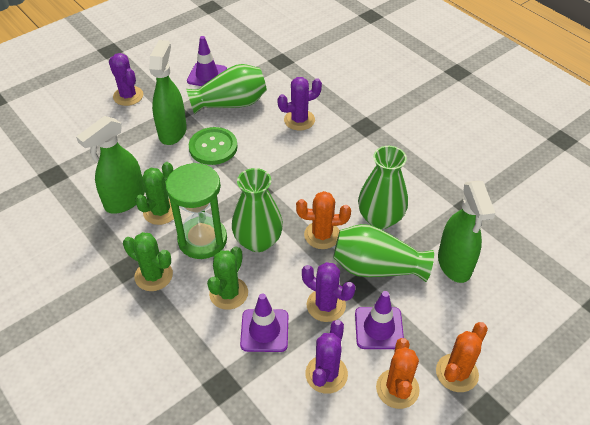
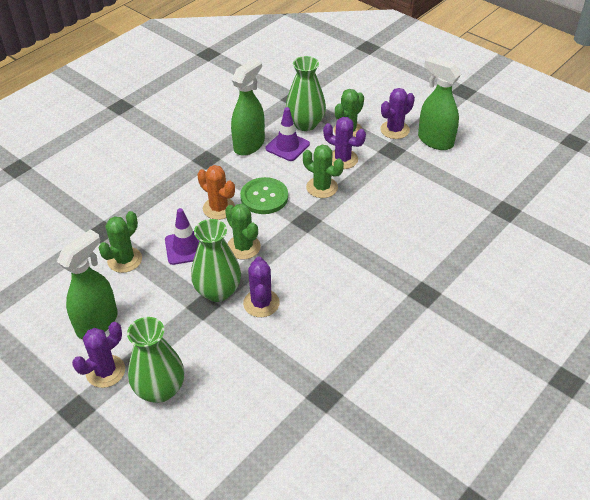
green cactus: [123,232,173,291] [135,162,174,225] [207,246,248,310] = 3 -> [98,211,142,273] [225,204,261,259] [303,145,344,198] [334,89,364,137] = 4
green hourglass: [166,163,227,259] = 1 -> none = 0
green vase: [186,64,267,114] [232,168,283,252] [333,224,434,282] [358,146,408,229] = 4 -> [127,317,184,403] [191,219,241,302] [286,56,326,131] = 3
orange cactus: [296,191,351,249] [376,338,420,409] [436,322,488,392] = 3 -> [197,165,235,220] = 1
purple traffic cone: [187,36,227,86] [240,293,288,352] [355,291,404,349] = 3 -> [165,208,200,265] [266,107,310,161] = 2

